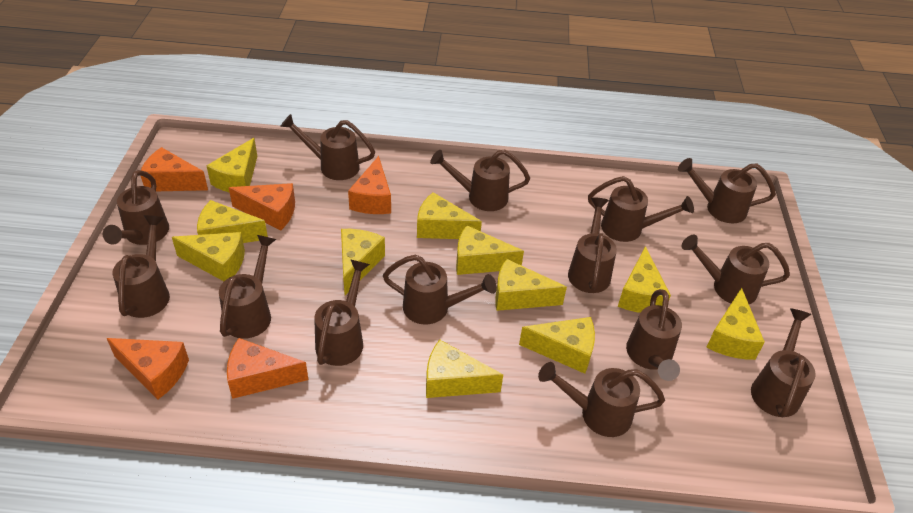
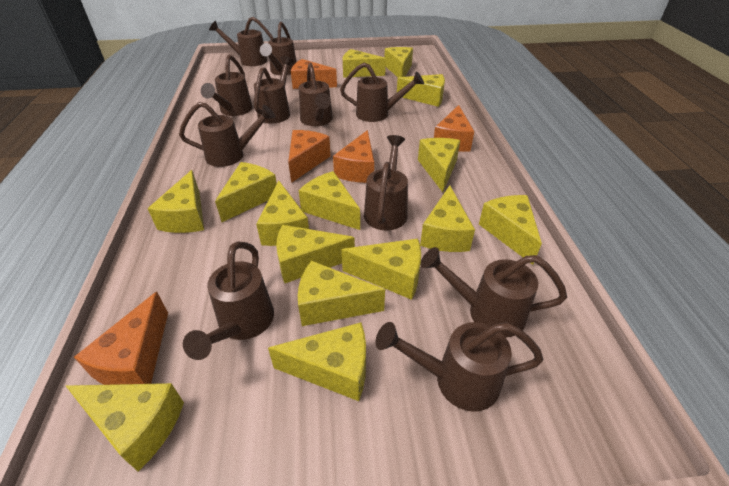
brown watering can: [103,170,169,245] [113,215,170,318] [219,235,276,339] [280,114,375,180] [314,259,370,366] [383,255,497,325] [430,149,530,211] [538,362,665,437] [568,198,617,293] [588,176,694,242] [626,289,682,381] [678,158,776,223] [681,235,790,304] [751,308,816,418] = 14 -> [179,102,275,167] [183,241,274,360] [201,55,253,116] [209,17,274,66] [254,56,294,124] [260,22,297,75] [299,63,333,126] [340,62,424,122] [364,135,408,230] [376,322,544,412] [420,247,567,337] = 11
yellow cheese: [172,232,245,281] [197,200,268,243] [206,138,257,193] [341,229,385,295] [417,192,482,239] [426,340,503,398] [456,225,524,275] [495,259,567,311] [519,317,595,374] [618,246,671,313] [706,288,765,360] = 11 -> [66,383,184,471] [147,170,204,233] [215,162,277,222] [256,181,309,246] [268,322,366,401] [276,225,355,283] [298,261,385,326] [299,171,360,230] [341,239,421,300] [343,49,386,78] [385,47,413,77] [397,74,445,107] [418,138,460,192] [420,185,475,252] [479,195,542,265] = 15

